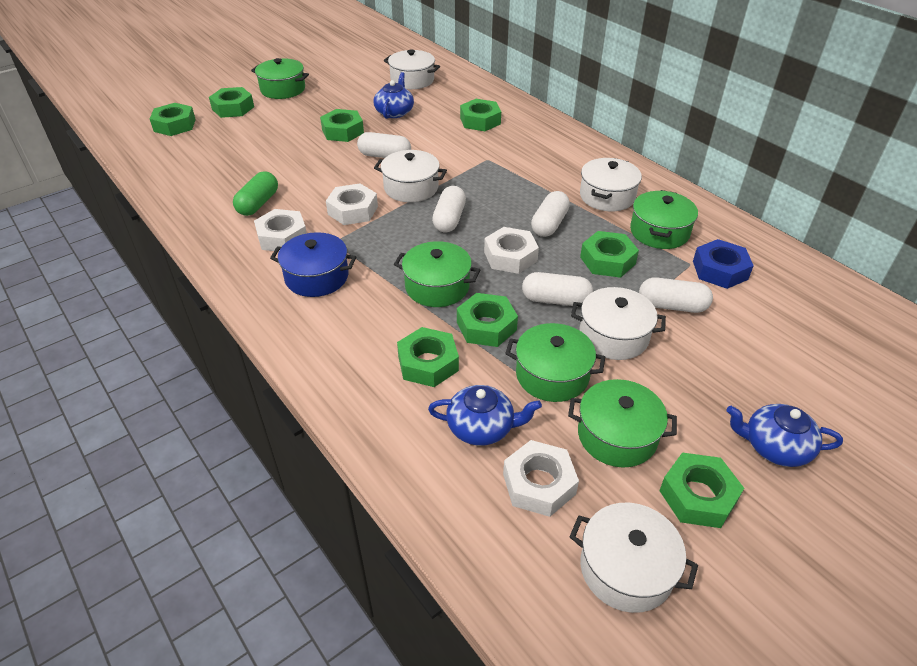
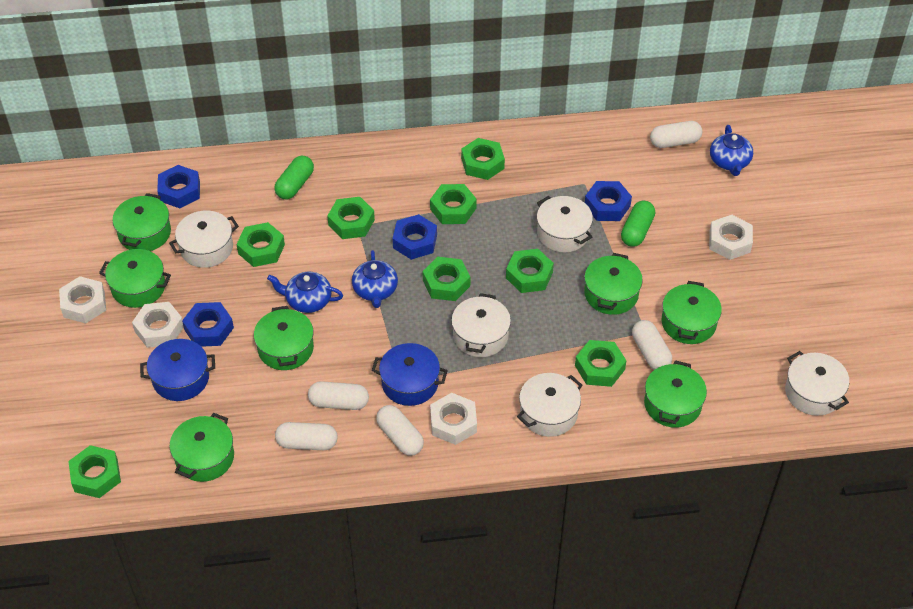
blue nut: [693,239,754,289] = 1 -> [157,165,200,208] [182,302,234,347] [393,214,437,260] [585,181,632,221] = 4
blue pot: [270,232,356,297] = 1 -> [140,339,215,401] [372,343,448,406] = 2
green capsule: [233,171,278,216] = 1 -> [274,156,314,199] [621,201,655,247] = 2
green pot: [251,58,309,99] [394,241,480,307] [505,323,605,402] [568,379,677,467] [630,190,698,249] = 5 -> [99,249,171,308] [112,193,171,251] [170,413,234,482] [254,306,314,370] [584,253,643,315] [644,360,707,428] [662,281,722,344] = 7

